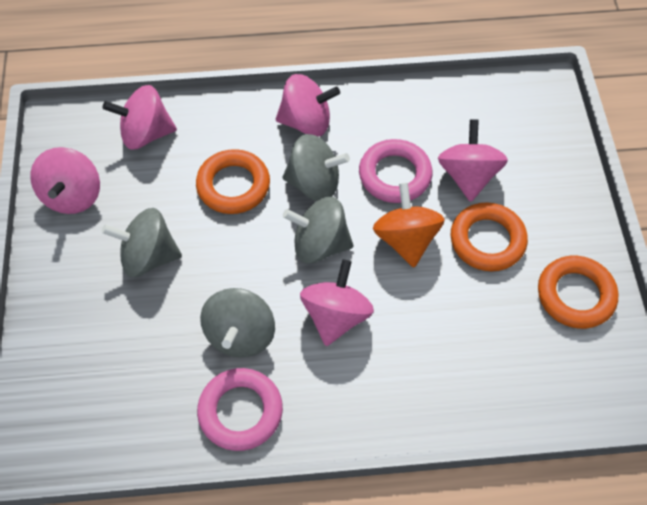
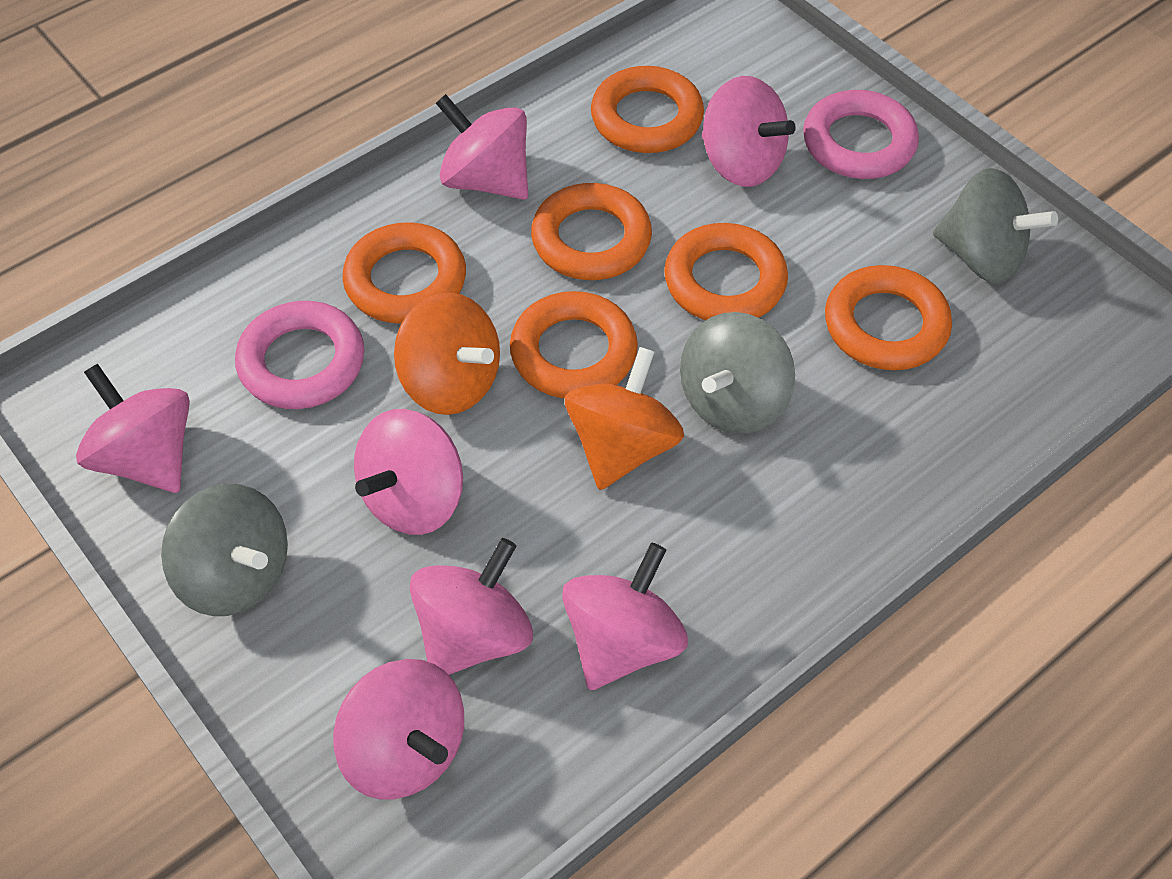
grey spinning top: [102,208,182,277] [200,288,275,357] [283,134,350,201] [283,197,354,263] = 4 -> [161,484,288,616] [680,312,795,434] [933,168,1058,283] = 3
orange ring: [196,149,270,214] [451,202,528,271] [538,256,619,329] = 3 -> [342,222,466,324] [510,291,638,398] [531,183,652,280] [591,66,704,153] [664,223,788,320] [825,265,952,370] = 6
orange spinning top: [373,183,445,267] = 1 -> [394,292,500,415] [565,347,684,490] = 2
pink spinning top: [30,147,100,214] [102,85,177,150] [276,74,340,136] [300,259,374,346] [438,119,508,202] = 5 -> [76,364,190,493] [333,659,464,799] [354,409,463,535] [410,538,533,675] [436,94,528,200] [562,543,688,690] [702,76,796,187] = 7

